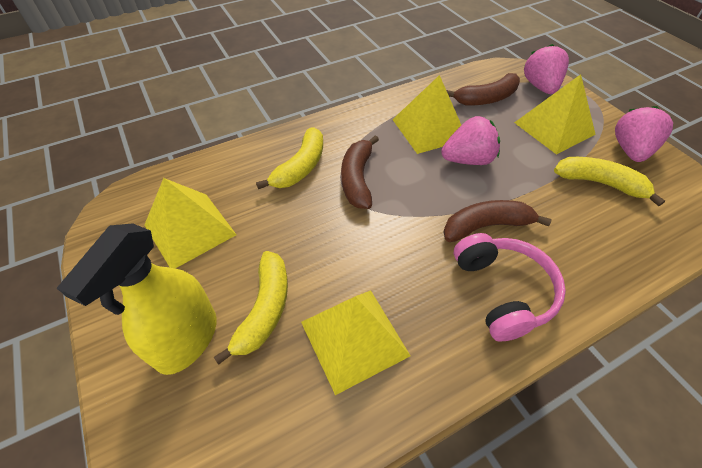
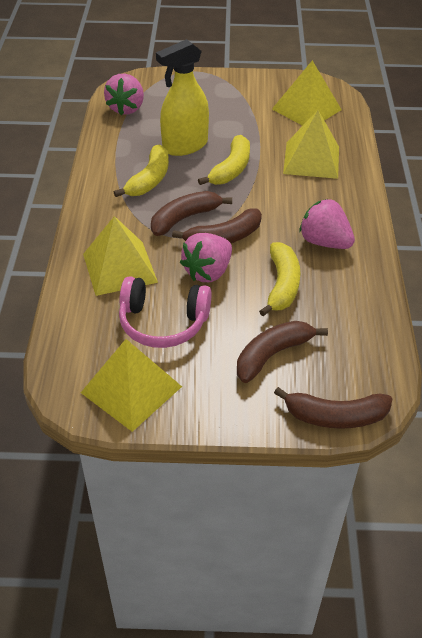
brown banana: [341,135,379,209] [443,200,552,242] [446,73,520,106] = 3 -> [151,191,232,236] [172,208,262,243] [237,321,328,383] [274,387,392,429] = 4

